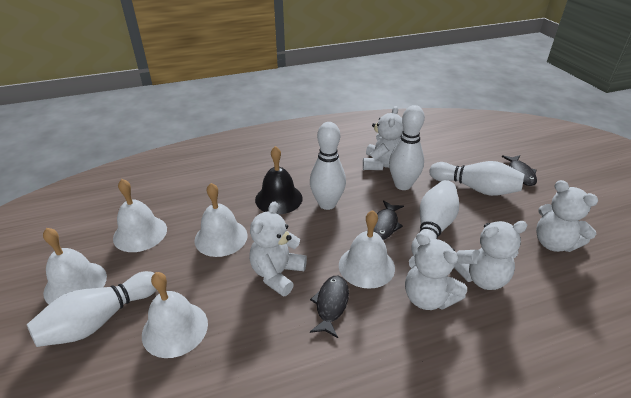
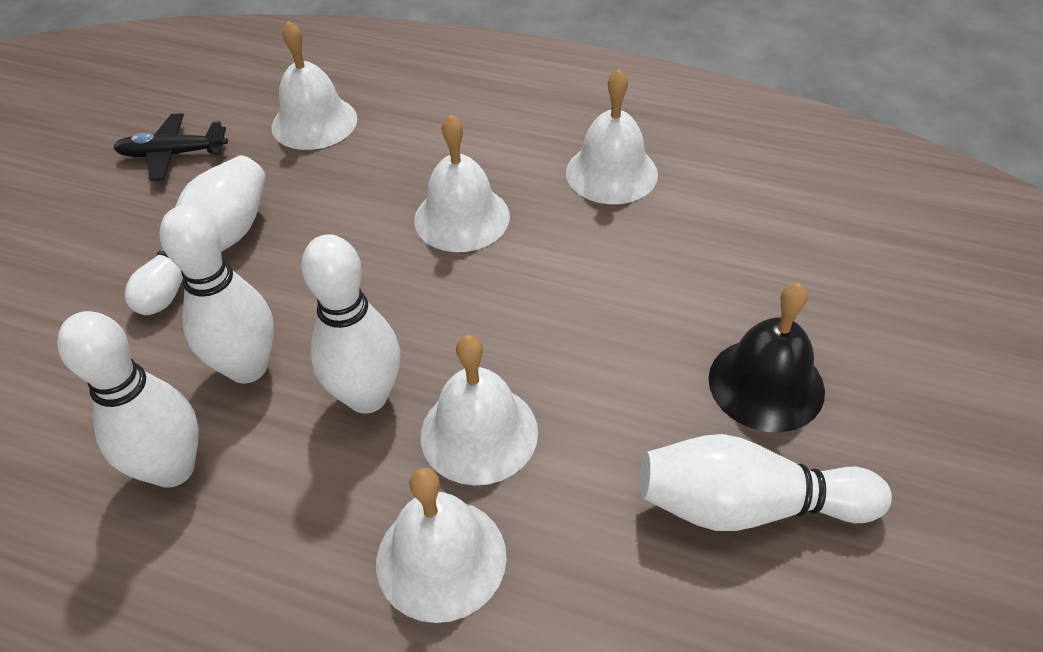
black fish: [310,276,349,338] [373,200,404,240] [502,155,537,186] = 3 -> none = 0
black plane: none = 0 -> [113,113,228,181] = 1
white teddy bear: [249,201,307,297] [363,106,403,170] [405,232,467,310] [454,221,528,290] [536,180,598,252] = 5 -> none = 0

